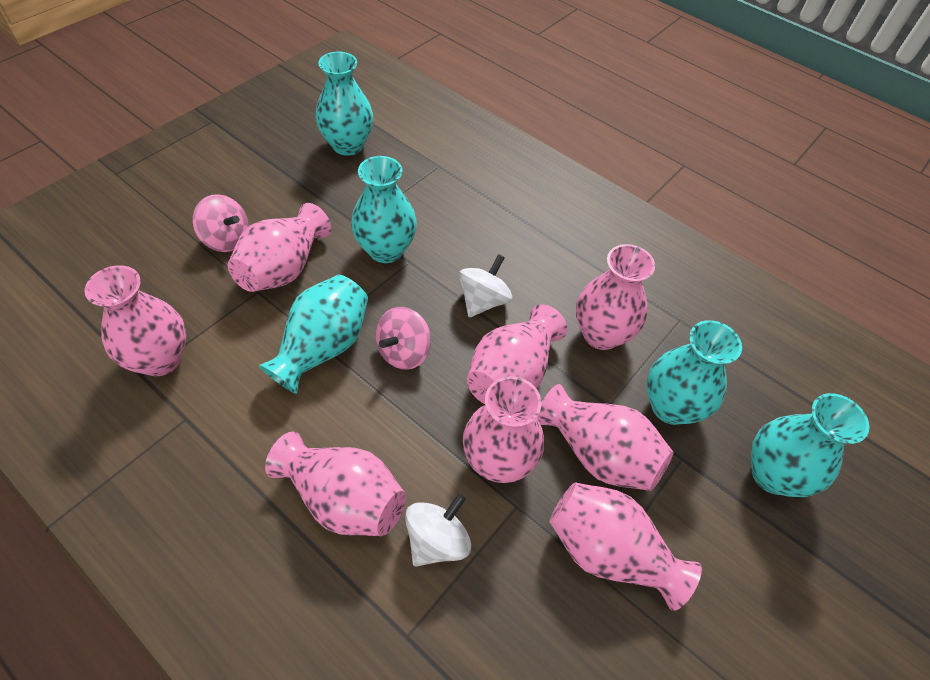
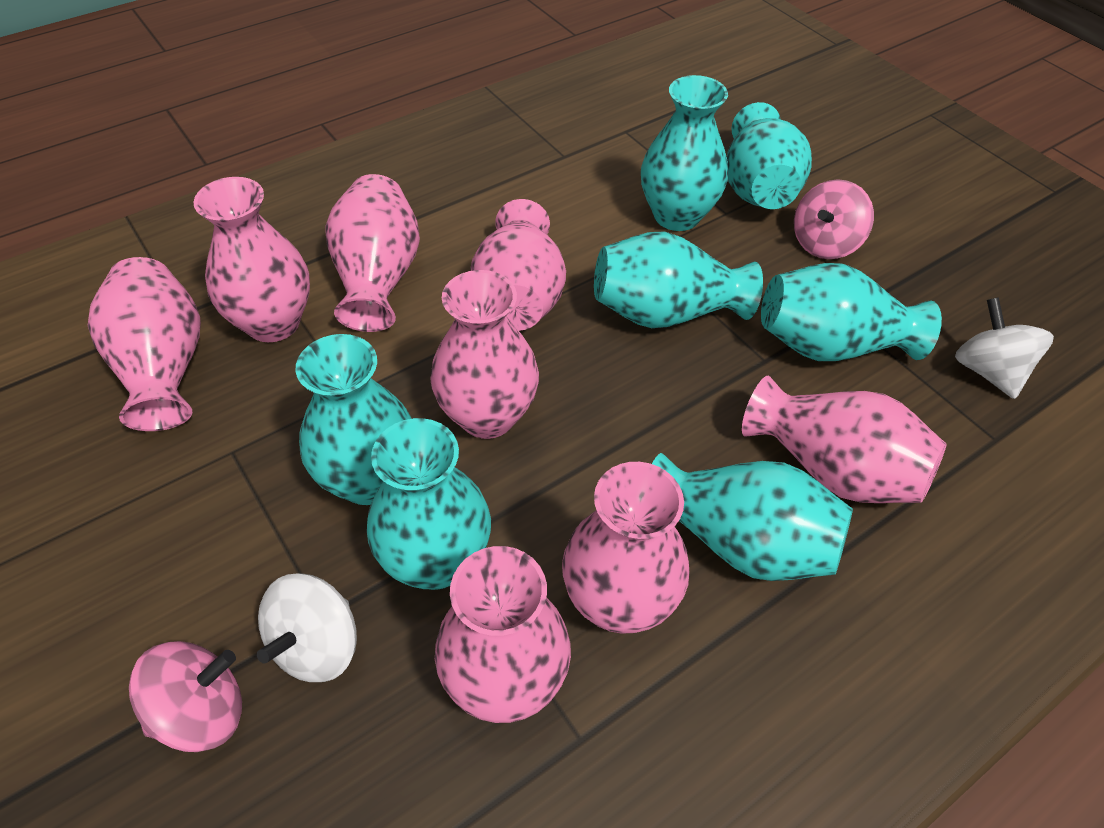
turquoise vase: [259,274,368,394] [316,52,373,156] [351,156,417,263] [647,320,742,425] [751,393,869,497] = 5 -> [296,334,412,505] [367,418,491,590] [594,232,763,328] [641,75,728,231] [652,453,853,581] [727,102,812,209] [761,263,942,361] = 7

